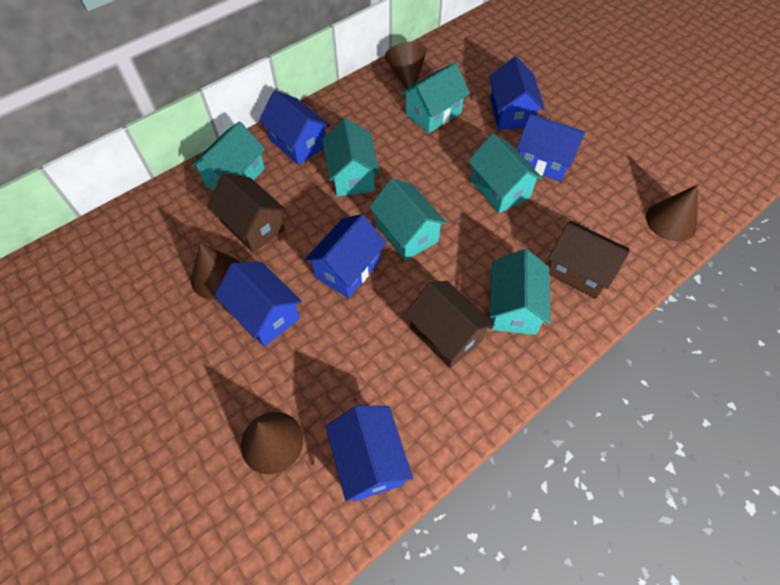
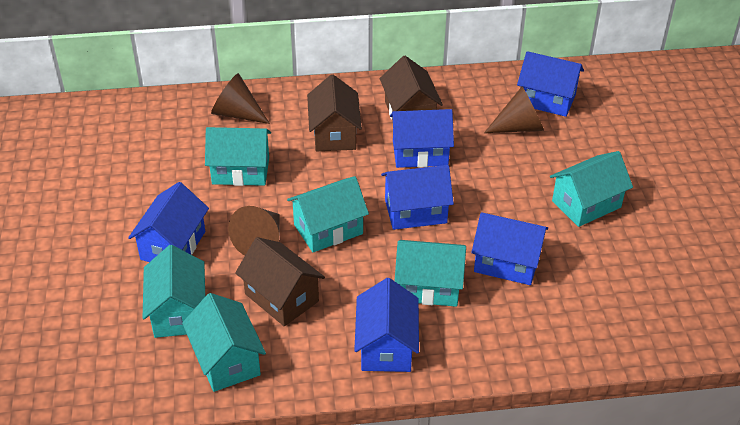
brown cone: [191,243,239,300] [241,412,303,474] [385,42,427,89] [646,185,698,241] = 4 -> [211,73,270,124] [228,206,280,256] [484,87,544,133] = 3

